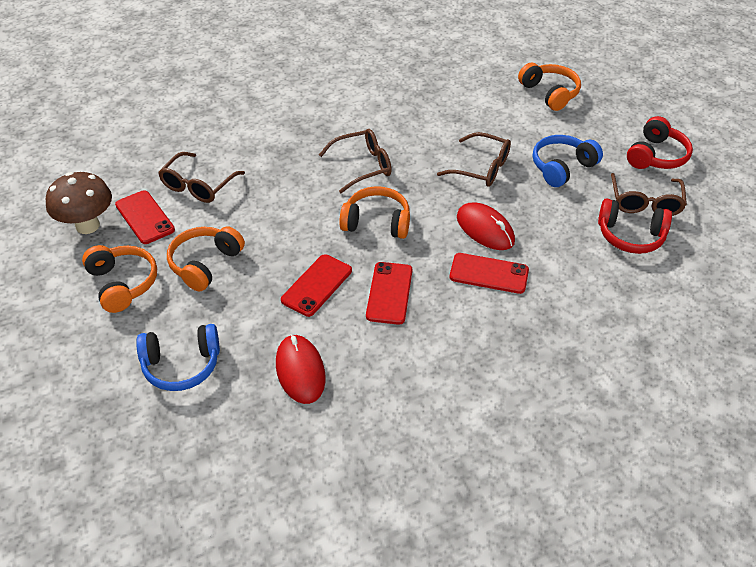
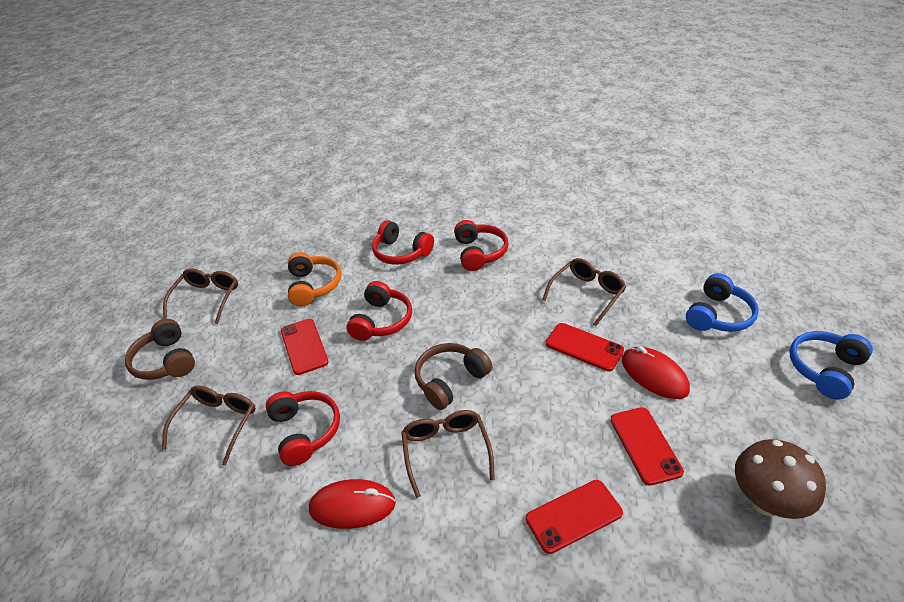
brown headphones: none = 0 -> [125,319,195,380] [415,343,492,410] = 2
orange headphones: [82,245,157,313] [167,226,245,292] [339,186,410,239] [518,63,581,111] = 4 -> [288,252,341,307] = 1
red headphones: [598,198,672,254] [627,116,693,169] = 2 -> [266,391,340,466] [346,281,412,341] [372,220,434,265] [454,220,509,271] = 4

